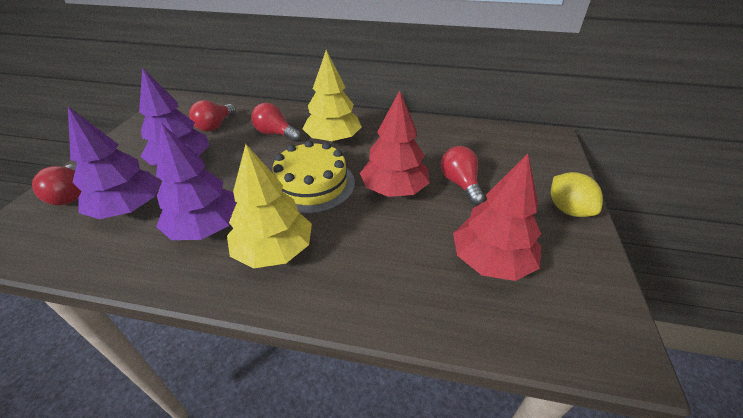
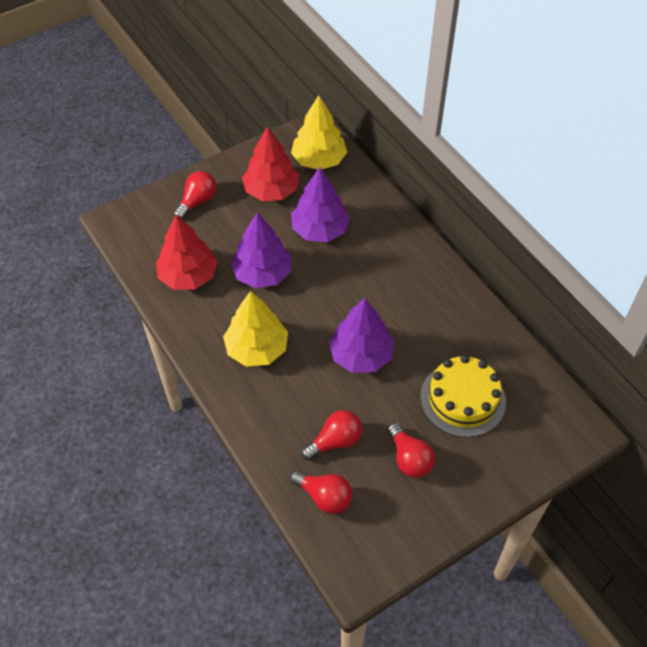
yellow lemon: [551,172,603,217] = 1 -> none = 0

